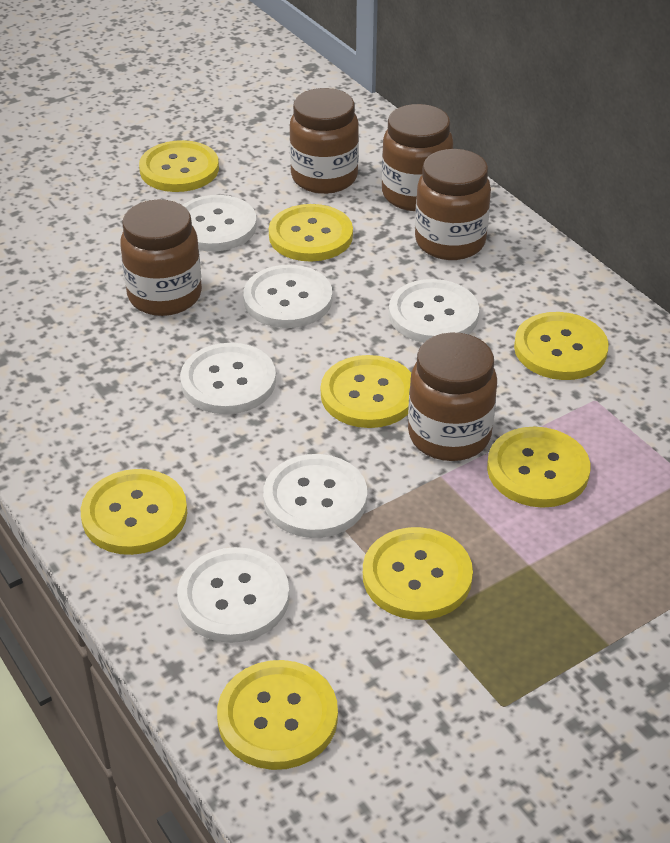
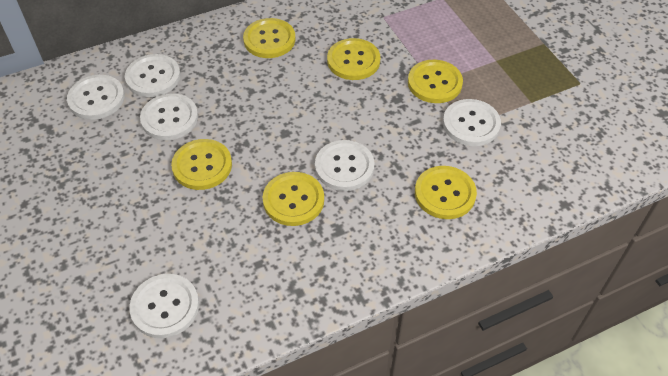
brown jar: [120,200,202,316] [289,88,359,194] [382,104,453,211] [408,332,497,461] [415,149,491,260] = 5 -> none = 0
yellow button: [81,469,187,555] [139,140,219,192] [217,660,338,770] [269,204,353,261] [321,355,411,428] [363,527,473,620] [487,427,590,508] [514,312,609,380] = 8 -> [171,139,232,190] [243,18,295,58] [262,172,324,226] [327,38,380,80] [408,60,463,103] [415,166,477,219] = 6

